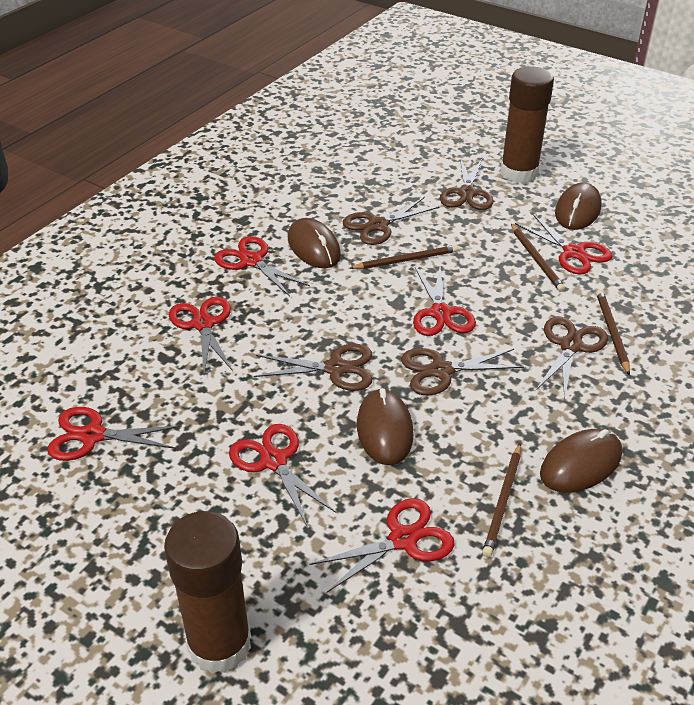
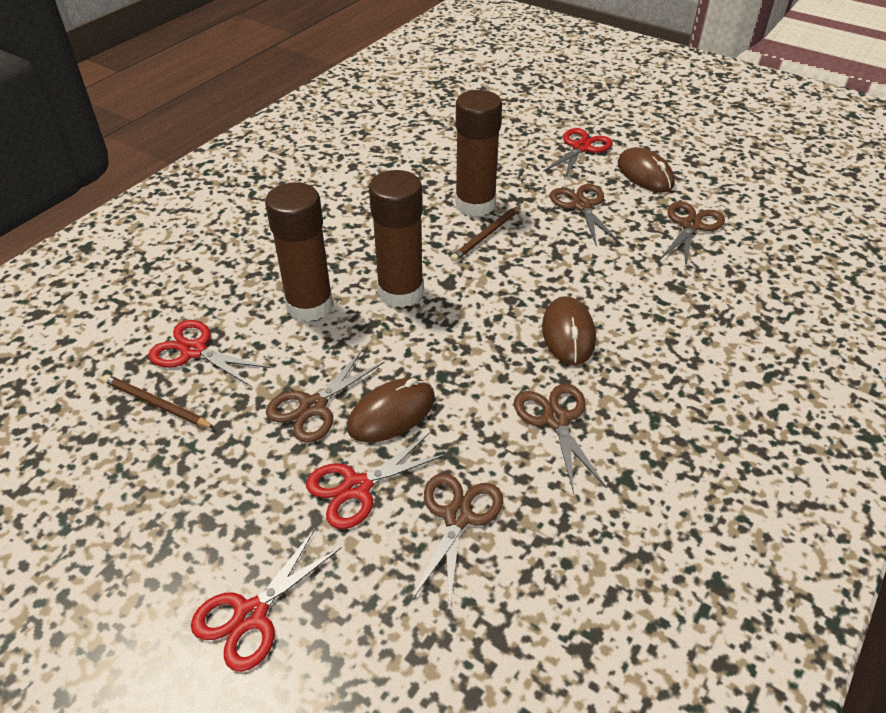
brown glue stick: [164,511,251,674] [500,66,554,183] = 2 -> [265,182,333,322] [369,170,424,308] [455,90,502,217] = 3
brown mouse: [288,218,341,268] [357,388,414,465] [540,429,622,493] [555,182,601,230] = 4 -> [347,378,435,442] [542,296,596,365] [618,147,675,192] = 3
brown pencil: [349,245,458,269] [482,444,521,557] [511,224,565,292] [596,290,630,376] = 4 -> [102,375,214,428] [450,205,521,262] = 2
red scissors: [47,407,182,461] [169,297,233,374] [214,236,310,297] [229,424,336,526] [310,498,455,592] [413,266,476,336] [515,213,612,275] = 7 -> [148,320,271,387] [191,529,342,672] [306,433,448,529] [543,128,613,179] = 4

